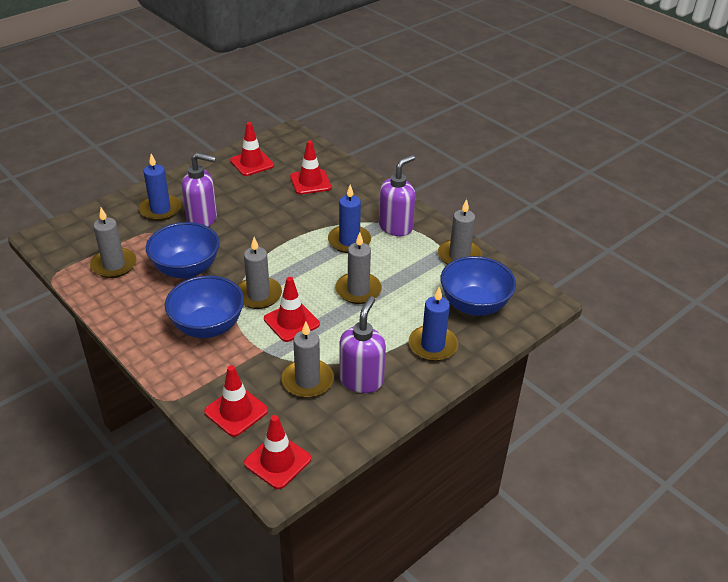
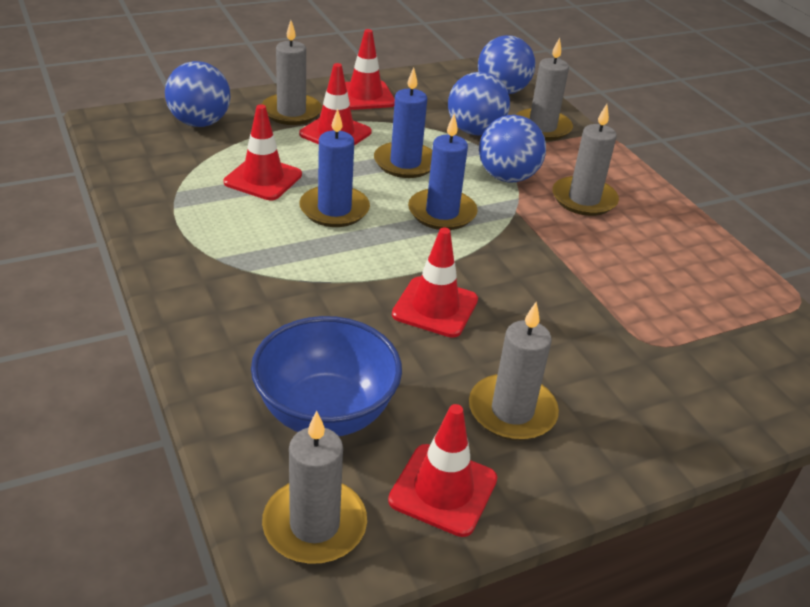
blue ball: none = 0 -> [165,61,230,127] [448,72,510,135] [478,35,535,94] [479,115,546,182] = 4
blue bowl: [146,222,220,279] [165,276,244,338] [441,256,516,316] = 3 -> [251,316,402,436] = 1
purple soap dispenser: [182,153,217,227] [339,296,386,393] [379,155,415,236] = 3 -> none = 0

